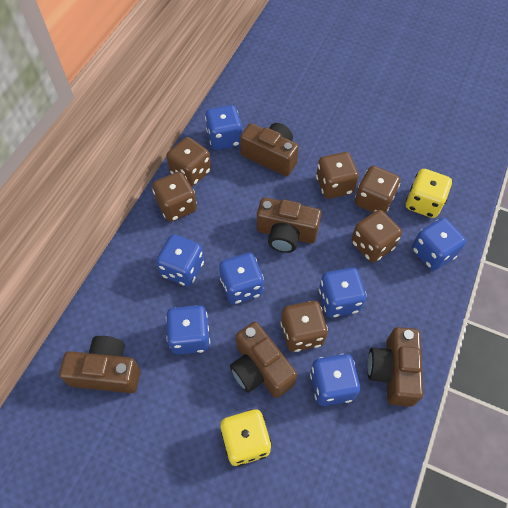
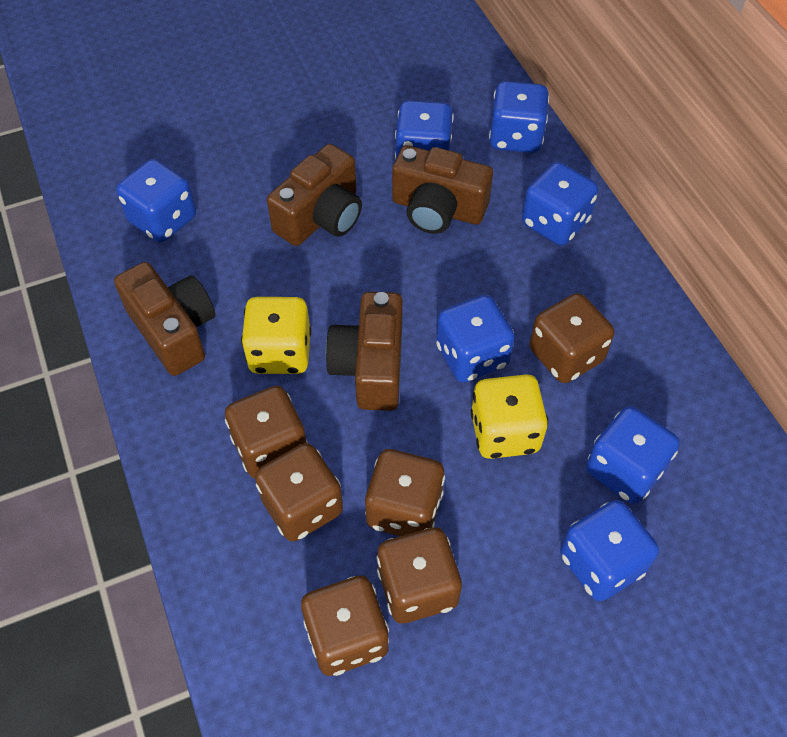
brown camera: [59,336,141,393] [230,322,297,398] [240,123,299,176] [257,197,322,253] [367,327,423,407] = 5 -> [114,262,216,376] [267,144,362,246] [325,292,403,411] [392,145,493,234] = 4

